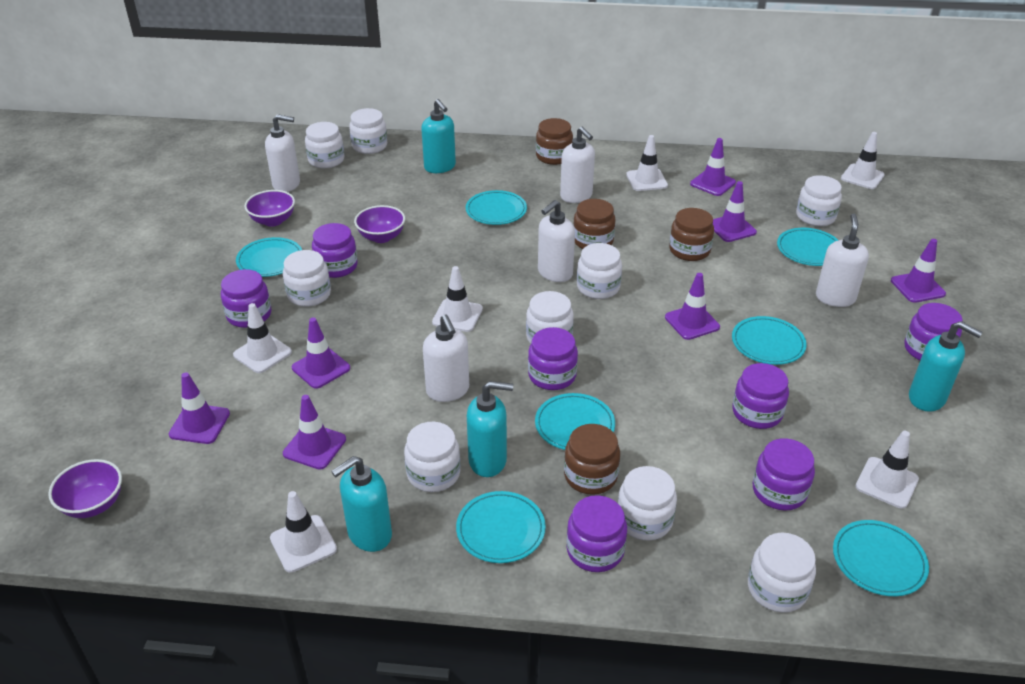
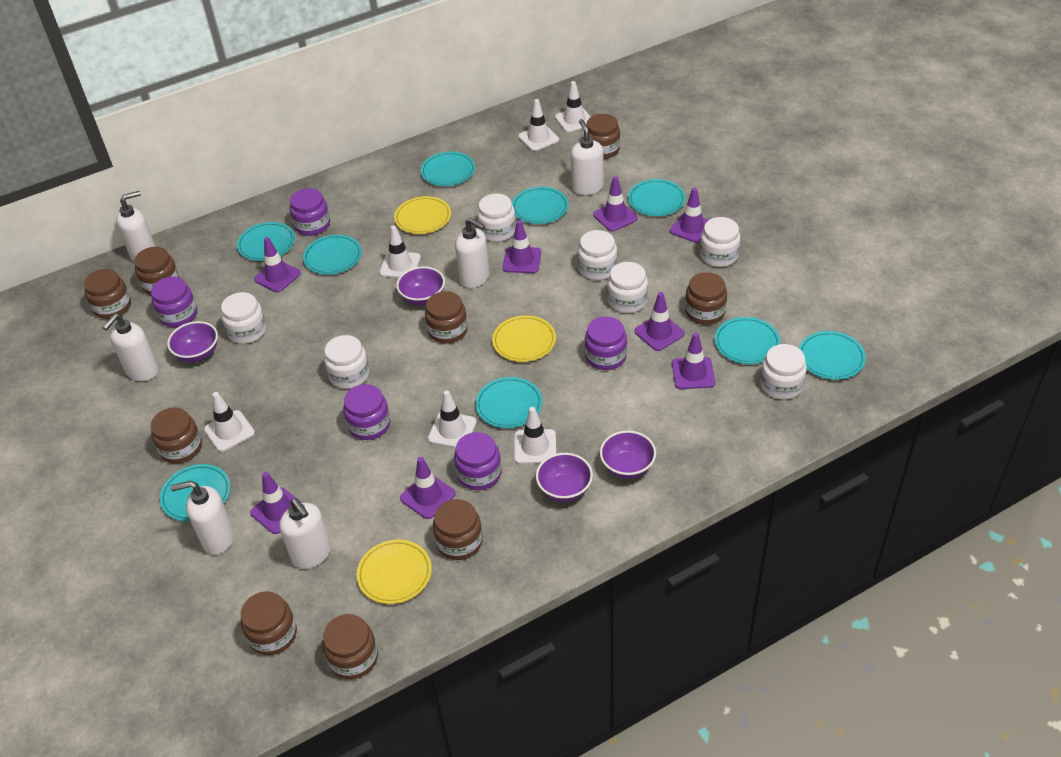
brown jar: [536,118,573,165] [564,424,620,495] [573,199,616,249] [669,208,714,261] = 4 -> [84,269,131,319] [134,247,180,295] [150,407,202,464] [241,591,297,655] [322,614,378,679] [425,291,468,344] [433,499,483,560] [587,114,620,159] [685,272,727,325] = 9
purple bowl: [48,459,122,518] [244,190,295,227] [354,205,405,243] = 3 -> [167,321,218,362] [396,267,445,305] [536,453,593,502] [600,430,656,479] = 4
purple jar: [221,269,271,328] [312,223,358,278] [528,327,578,390] [566,495,627,572] [732,363,789,429] [753,438,815,511] [904,303,963,360] = 7 -> [151,277,197,327] [290,188,330,236] [343,384,390,440] [454,432,501,490] [585,316,627,370] = 5
purple traffic cone: [169,372,230,444] [283,395,346,469] [292,317,350,389] [665,273,720,340] [690,138,736,196] [713,181,757,242] [891,239,946,303] = 7 -> [250,472,302,534] [254,237,301,292] [400,457,456,519] [503,220,541,273] [593,176,638,231] [634,292,685,351] [670,188,709,243] [672,333,715,389] = 8
turquoise plate: [236,237,302,277] [456,491,546,563] [466,190,527,225] [535,393,615,450] [732,316,807,365] [777,228,839,266] [833,520,929,596] = 7 -> [160,464,231,521] [237,222,295,261] [303,235,362,275] [421,152,475,186] [475,377,542,428] [512,187,569,224] [628,179,686,216] [715,317,780,364] [799,331,866,380] = 9
turquoise soap dispenser: [331,456,392,552] [421,99,456,173] [467,381,513,477] [909,321,983,412] = 4 -> none = 0
white jar: [283,250,331,307] [305,122,344,168] [349,108,387,154] [404,422,461,492] [526,291,574,344] [577,243,622,299] [618,466,677,540] [748,533,816,613] [796,175,842,226] = 9 -> [221,292,266,344] [324,335,370,389] [477,193,516,242] [578,230,617,280] [607,262,648,313] [700,217,740,267] [760,344,807,400] = 7
white soap dispenser: [265,114,300,192] [423,315,469,402] [538,200,575,282] [560,127,595,203] [816,214,869,307] = 5 -> [102,313,159,381] [116,191,156,261] [170,481,234,554] [279,498,331,569] [455,218,490,288] [571,119,604,195] = 6
yellow plate: none = 0 -> [357,540,432,604] [394,196,451,234] [492,315,556,362] = 3

